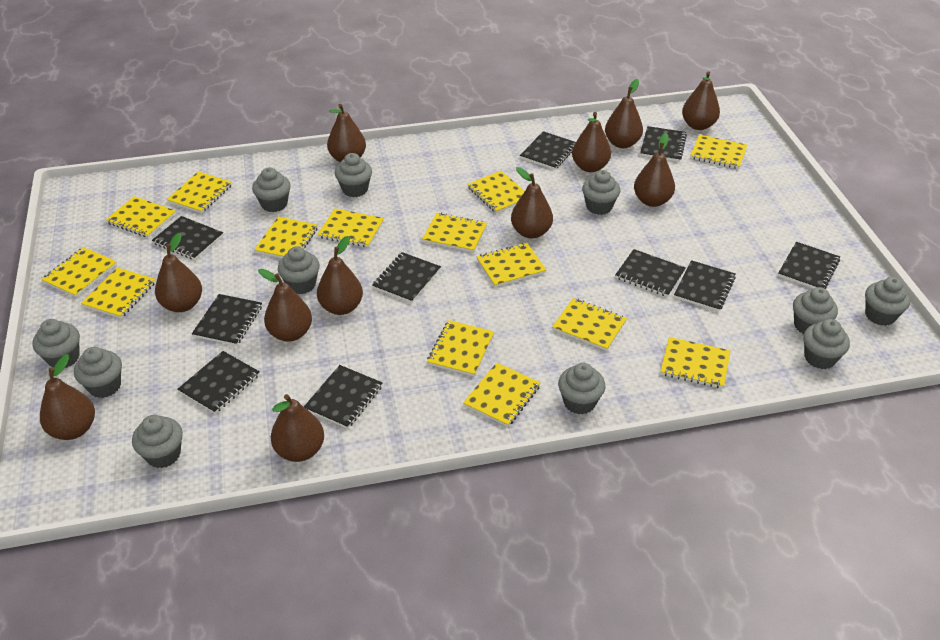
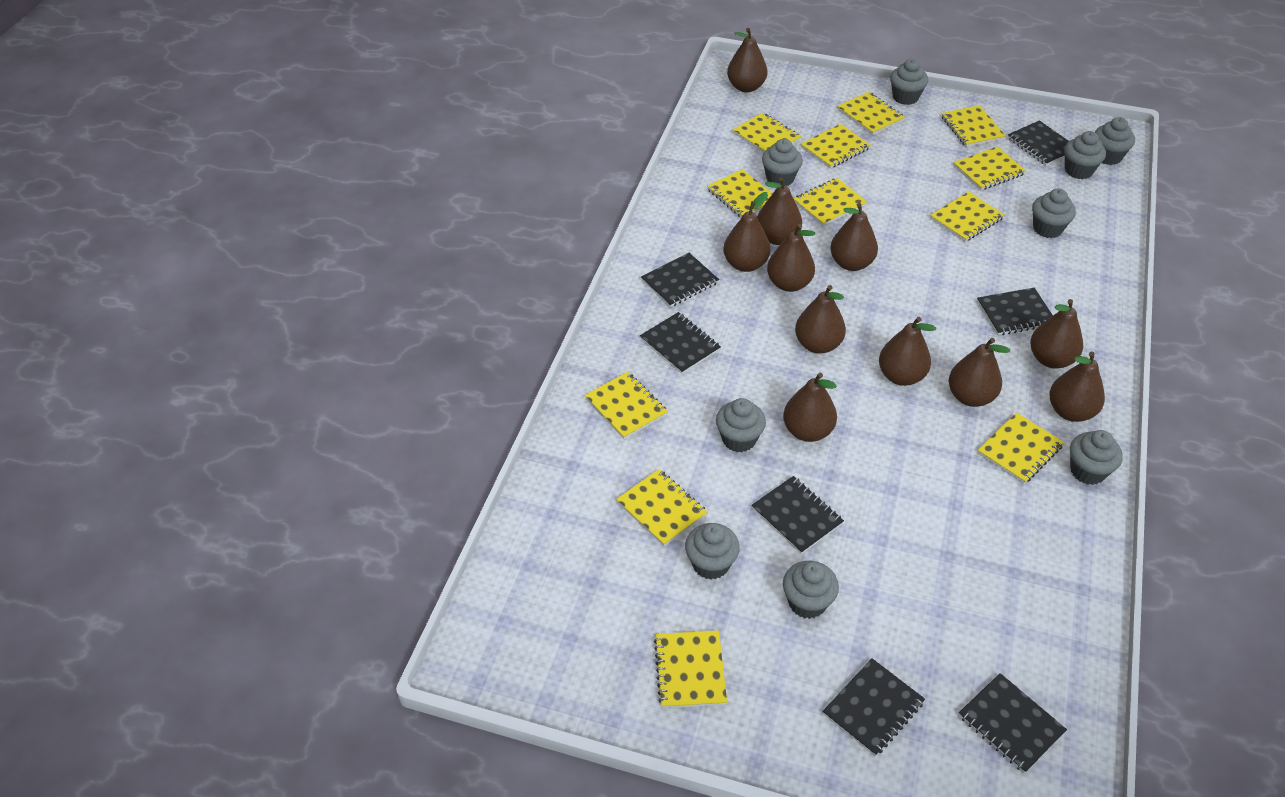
black notebook: [152,216,223,260] [177,351,260,414] [192,294,262,346] [304,365,382,429] [372,252,441,303] [520,131,576,170] [615,249,686,297] [640,126,687,162] [674,260,736,312] [778,242,840,289] = 10 -> [640,312,721,374] [641,253,719,307] [751,476,844,554] [823,658,925,756] [959,673,1067,773] [977,288,1053,335] [1008,120,1069,166] = 7
grey cupcake: [32,319,80,368] [74,347,122,398] [132,415,183,468] [252,167,291,212] [278,246,320,294] [335,153,372,197] [558,363,605,415] [582,170,620,215] [793,287,838,334] [803,319,850,369] [865,277,910,326] = 11 -> [685,523,740,580] [716,398,766,452] [762,139,803,186] [783,561,839,619] [890,59,928,105] [1032,189,1076,238] [1064,131,1106,179] [1070,430,1123,485] [1095,117,1135,165] = 9
yellow notebook: [41,247,117,297] [81,267,156,318] [106,196,176,238] [167,172,232,213] [254,217,318,258] [318,208,384,247] [422,213,487,252] [427,320,494,376] [463,363,540,427] [467,171,525,213] [477,243,546,287] [552,298,627,351] [660,337,730,389] [690,134,747,169] = 14 -> [585,372,668,439] [616,469,707,546] [654,631,727,708] [707,169,773,218] [733,113,802,153] [793,178,867,226] [801,124,871,169] [837,92,905,135] [930,192,1004,242] [941,105,1006,147] [953,146,1026,190] [977,413,1064,484] = 12

